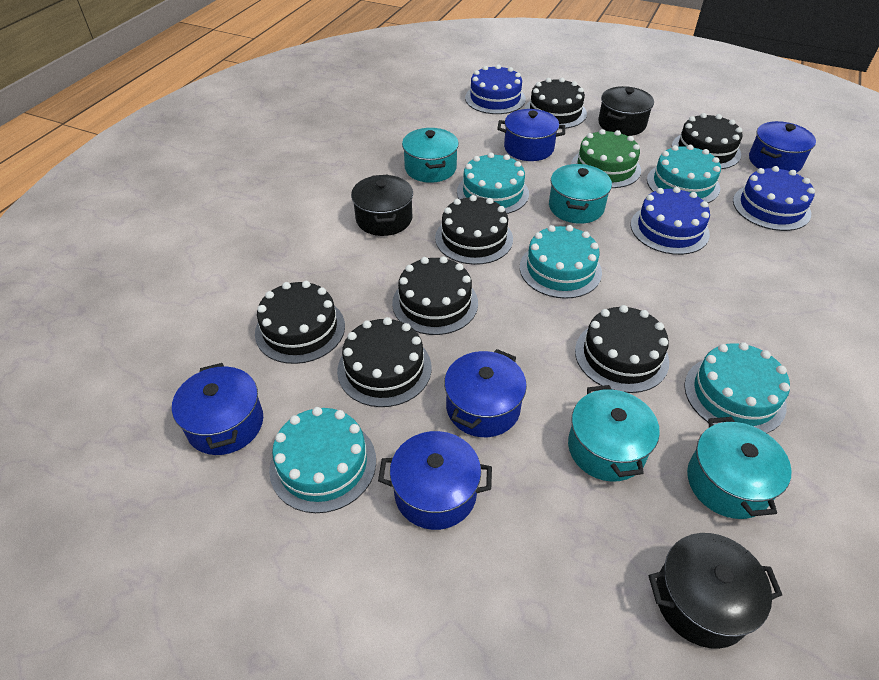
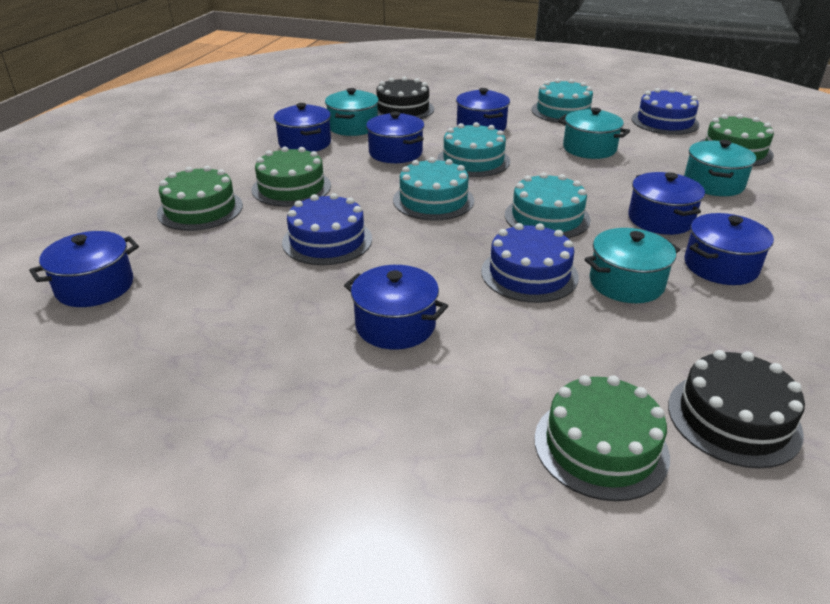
black cake: [255,281,345,364] [337,317,432,407] [392,256,478,335] [435,195,513,265] [525,78,587,129] [575,305,669,393] [672,113,743,169] = 7 -> [376,77,434,119] [668,350,805,468] = 2
black pot: [351,174,413,236] [598,86,654,136] [649,533,782,649] = 3 -> none = 0
blue pot: [172,363,263,455] [378,431,492,530] [444,349,527,437] [497,109,565,161] [749,121,816,173] = 5 -> [29,231,139,307] [274,103,331,152] [344,265,448,350] [366,112,424,163] [456,88,510,131] [628,172,705,235] [685,213,774,285] = 7
green cake: [571,129,641,188] = 1 -> [157,166,243,231] [252,147,331,207] [534,375,670,501] [699,114,774,166] = 4
turquoise cake: [269,407,376,513] [457,152,529,214] [520,225,602,299] [647,145,721,203] [684,342,790,433] = 5 -> [393,157,474,221] [437,122,510,177] [505,172,591,238] [531,79,593,123] = 4

